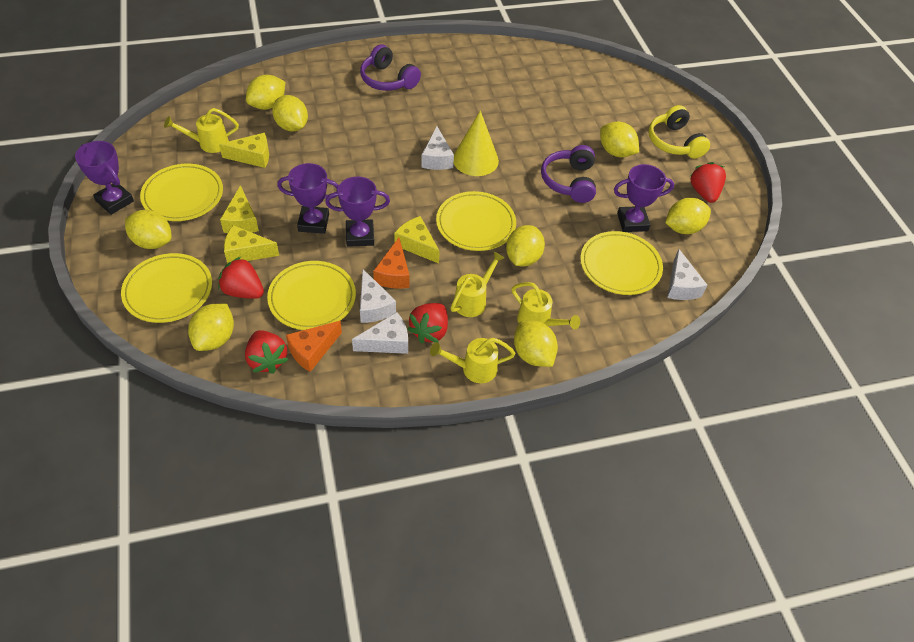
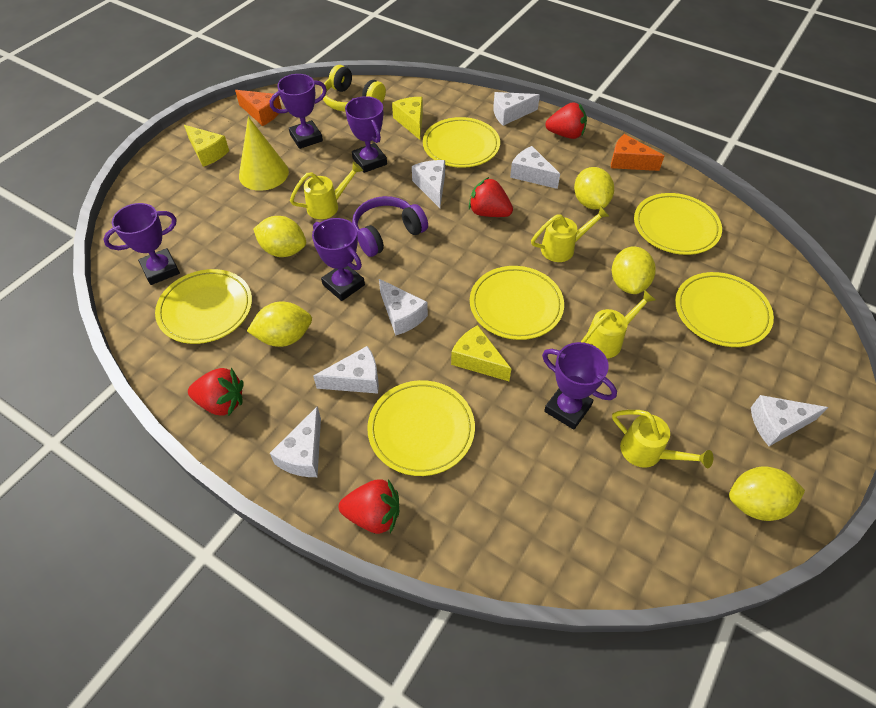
purple headphones: [360,44,421,91] [541,145,596,203] = 2 -> [352,196,428,257] = 1
purple trophy: [75,141,134,215] [277,163,339,234] [325,177,390,247] [614,164,674,232] = 4 -> [103,203,180,285] [270,74,327,149] [312,218,365,301] [345,96,387,173] [542,342,617,430] = 5
white cheese: [352,312,408,354] [360,269,396,323] [421,127,454,170] [667,249,707,300] = 4 -> [270,407,321,477] [313,346,379,394] [379,279,428,336] [412,160,445,208] [493,92,540,126] [510,146,560,189] [751,395,828,446] = 7
yellow cheese: [219,133,269,168] [220,185,259,233] [224,225,279,264] [394,216,440,264] = 4 -> [184,125,229,167] [392,97,423,140] [451,325,511,381] = 3
yellow lemon: [125,210,172,249] [188,304,234,351] [246,75,285,110] [272,95,308,131] [506,225,545,266] [514,320,558,367] [600,122,639,157] [665,198,711,234] = 8 -> [247,302,312,347] [253,216,306,257] [574,167,614,209] [612,246,656,294] [729,466,805,521] = 5
yellow plate: [121,253,212,323] [140,164,223,221] [267,261,356,330] [436,191,516,251] [580,231,663,295] = 5 -> [155,269,252,344] [367,380,475,476] [423,117,500,168] [470,266,564,340] [634,193,722,255] [675,272,774,347] = 6

